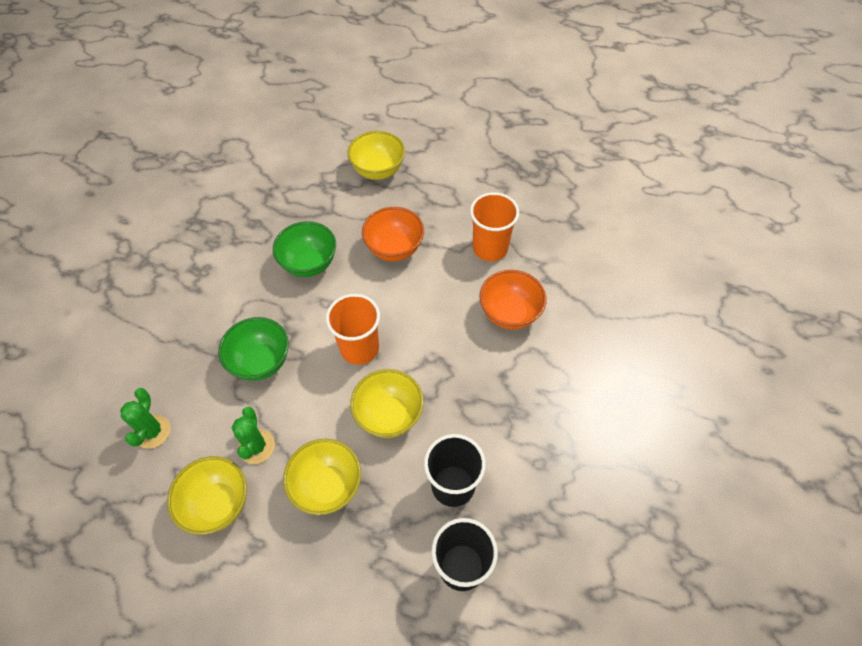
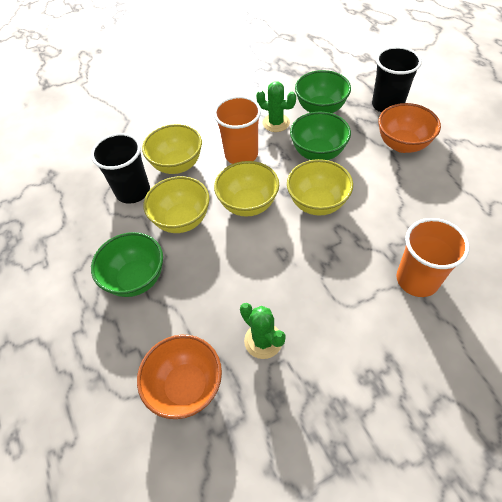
green bowl: [218,317,289,381] [273,221,336,277] = 2 -> [91,232,163,297] [290,112,351,160] [295,70,351,113] = 3

